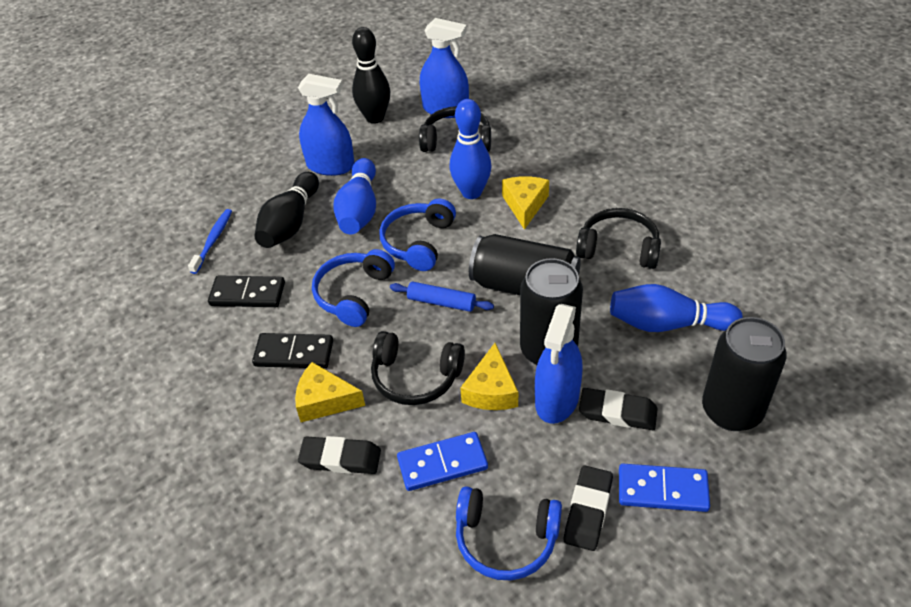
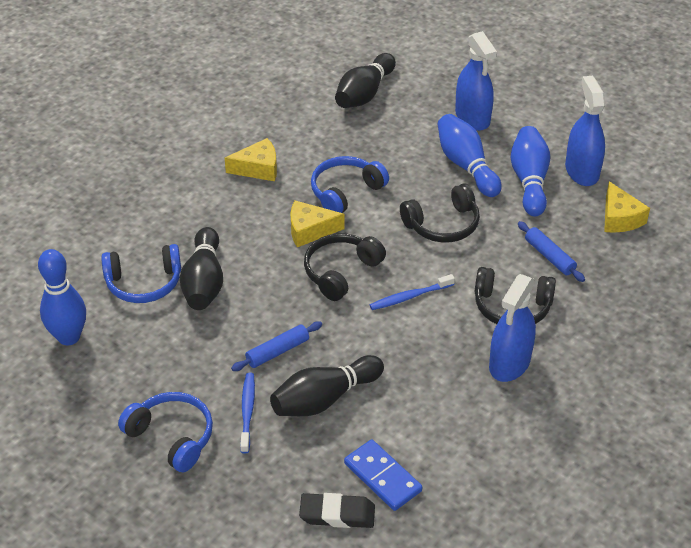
black bowling pin: [254,172,319,248] [352,27,390,124] = 2 -> [180,227,223,310] [270,355,384,416] [335,53,396,108] = 3
black can: [469,234,581,295] [520,258,583,365] [702,317,787,431] = 3 -> none = 0
black domino: [208,275,285,307] [252,333,333,369] = 2 -> none = 0
black eraser: [298,436,381,474] [564,465,613,551] [579,388,658,430] = 3 -> [299,493,375,528] = 1
blue domino: [397,432,488,491] [619,464,710,512] = 2 -> [344,439,422,511] = 1
blue rolling pin: [390,281,494,312] = 1 -> [231,321,322,371] [518,221,585,282] = 2
blue toothbrush: [188,209,232,274] = 1 -> [240,373,255,453] [370,274,455,310] = 2

